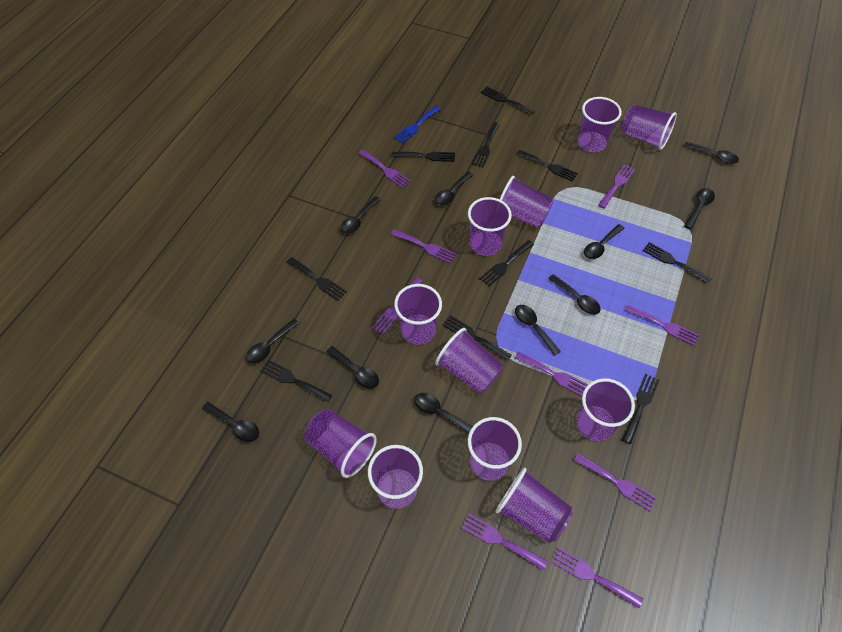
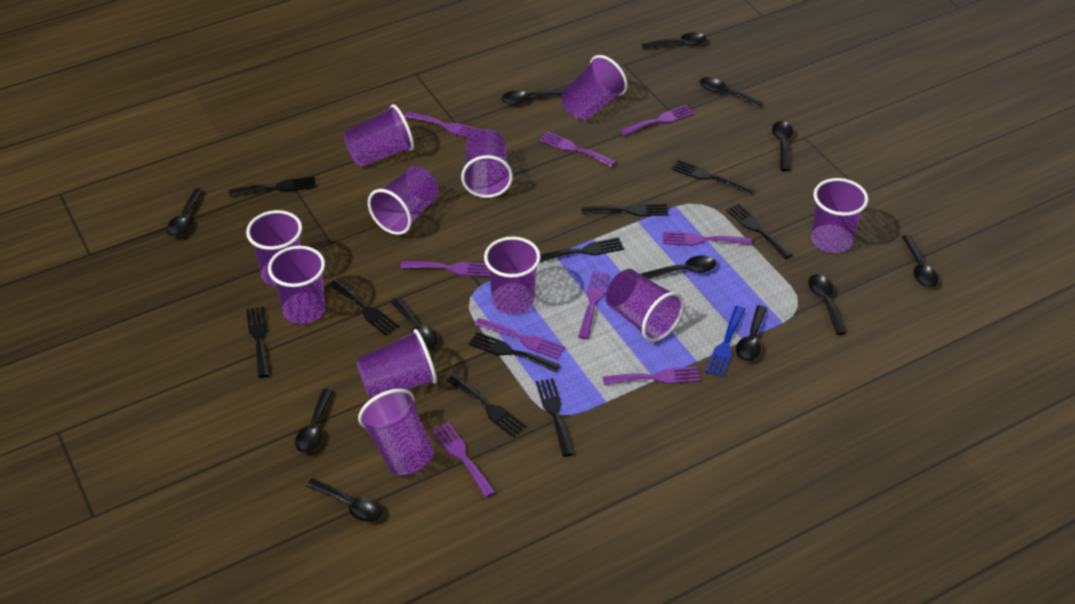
black spoon: [202,402,259,442] [246,319,299,364] [327,346,379,389] [341,196,381,234] [414,393,473,434] [435,172,473,206] [515,305,561,356] [548,274,601,315] [584,224,625,259] [684,142,739,164] [684,188,715,229] = 11 -> [167,188,204,237] [295,388,333,453] [306,478,382,522] [390,297,437,348] [501,90,563,105] [641,255,716,279] [642,33,707,49] [700,77,763,107] [736,305,767,361] [772,121,793,171] [808,274,847,335] [902,235,938,287] = 12

